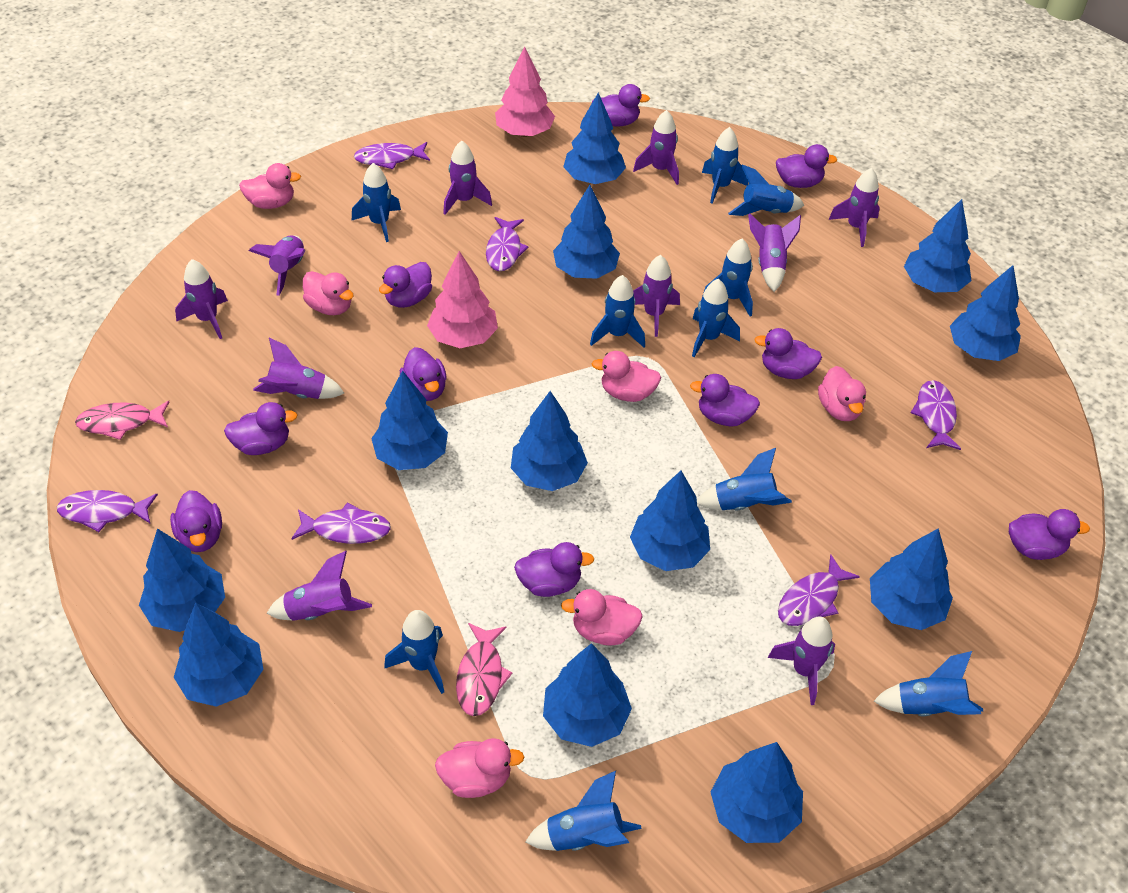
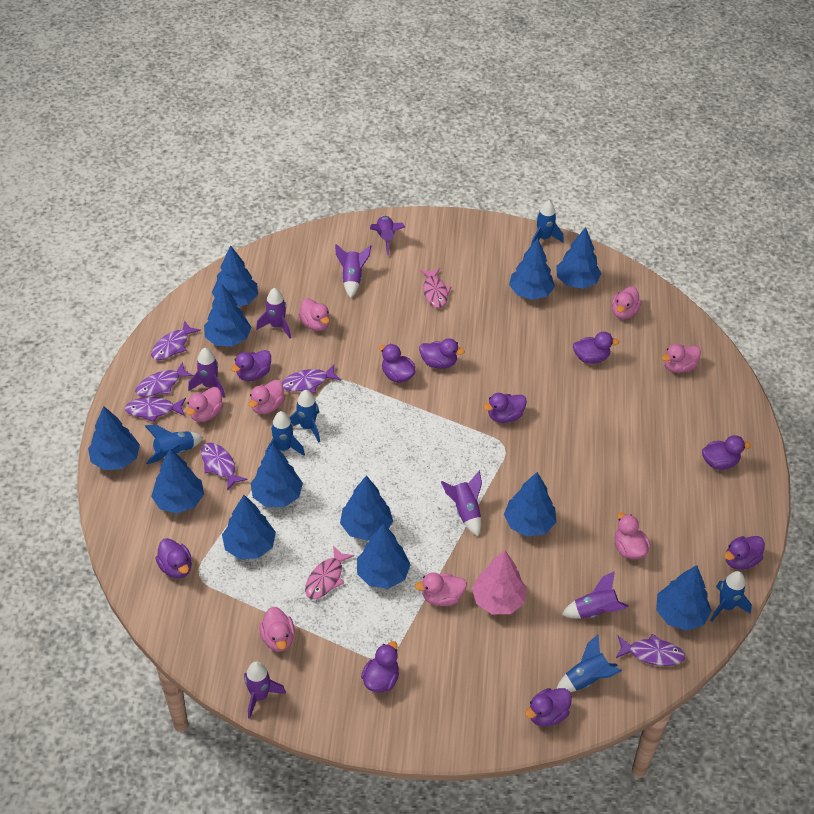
blue rocket: [352,163,401,242] [384,610,444,694] [525,771,641,851] [590,275,645,348] [692,279,740,357] [697,448,792,511] [702,127,748,204] [704,239,753,317] [728,164,804,216] [874,651,983,716] = 10 -> [145,425,204,464] [265,411,305,456] [289,390,320,443] [531,200,564,245] [556,634,622,692] [710,571,752,622] = 6
pink duck: [239,163,301,209] [303,271,354,315] [435,738,524,798] [561,589,643,645] [591,351,661,402] [818,366,866,421] = 6 -> [186,387,223,422] [248,380,285,414] [259,607,295,652] [299,298,330,331] [415,572,467,606] [612,286,642,319] [615,512,650,559] [662,344,701,373] = 8
pink tree: [427,251,498,348] [495,47,555,137] = 2 -> [472,550,527,614] = 1
purple rocket: [175,259,228,339] [249,235,305,296] [253,338,344,399] [266,551,372,621] [443,140,492,215] [633,110,679,185] [633,255,680,337] [748,213,801,292] [768,617,835,705] [829,168,880,247] = 10 -> [188,348,225,398] [244,661,286,719] [256,288,291,338] [335,244,371,298] [370,216,405,256] [441,471,482,536] [561,571,629,619] = 7

